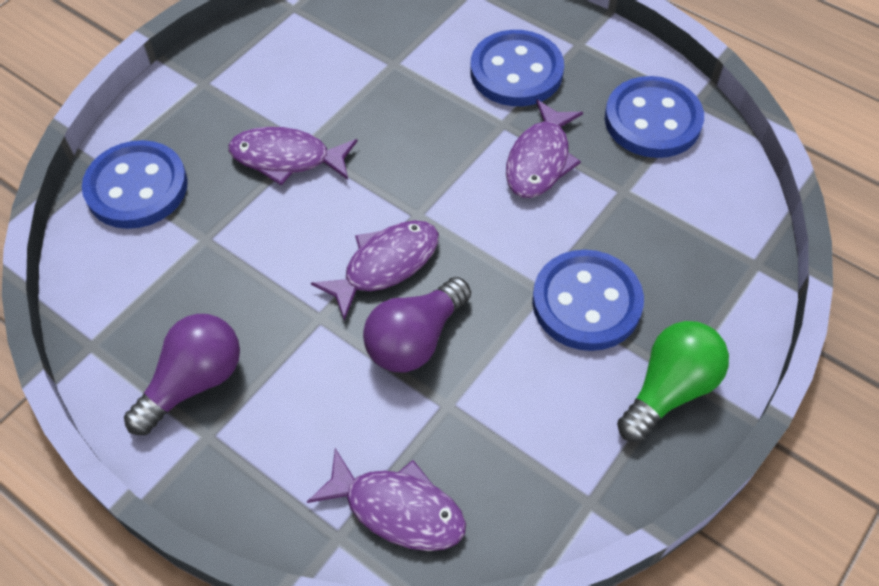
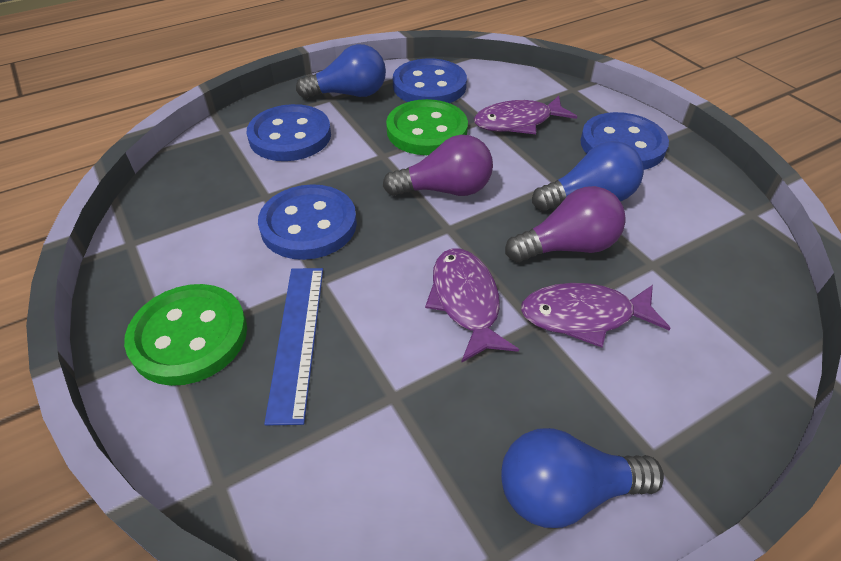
blue light bulb: none = 0 -> [296,44,386,99] [501,428,664,528] [532,141,644,211] = 3
blue ruler: none = 0 -> [264,268,323,425] = 1
green button: none = 0 -> [124,284,247,386] [386,99,468,155] = 2
green light bulb: [617,321,729,442] = 1 -> none = 0
purple fish: [228,127,358,185] [307,448,466,551] [311,220,439,321] [506,99,583,198] = 4 -> [425,248,519,363] [474,96,577,134] [521,283,670,347] = 3

